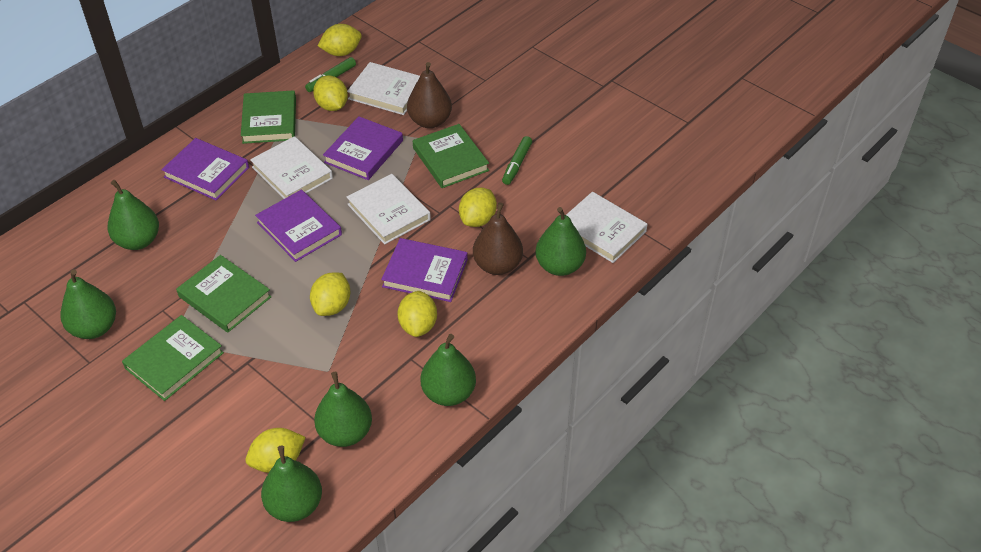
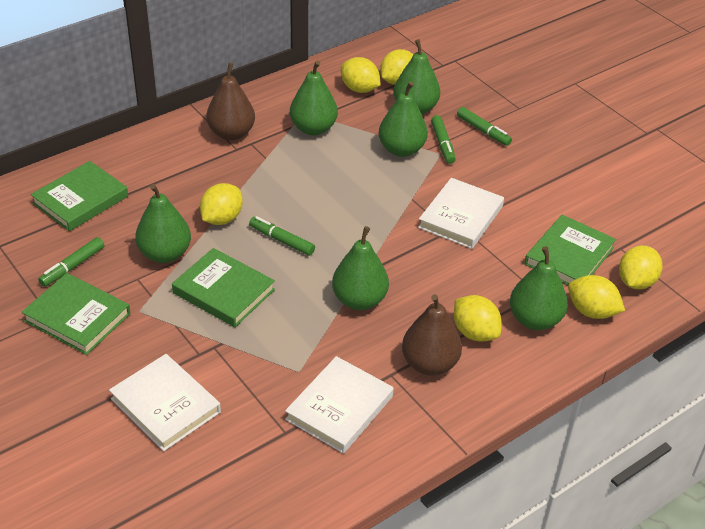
green marker: [305,57,356,92] [502,136,532,185] = 2 -> [38,237,104,287] [249,216,315,256] [431,115,456,164] [457,107,512,146] = 4
purple book: [161,138,249,200] [255,190,342,262] [323,116,403,180] [381,238,468,302] = 4 -> none = 0
white book: [250,136,333,199] [347,62,420,115] [347,174,431,244] [566,192,648,263] = 4 -> [109,354,221,451] [285,356,394,454] [418,178,504,249] = 3

